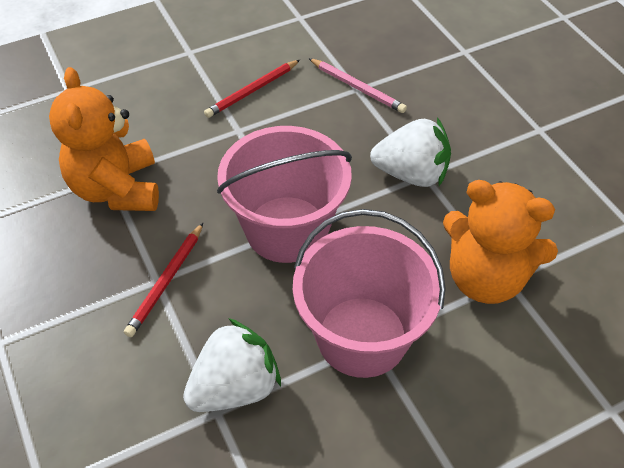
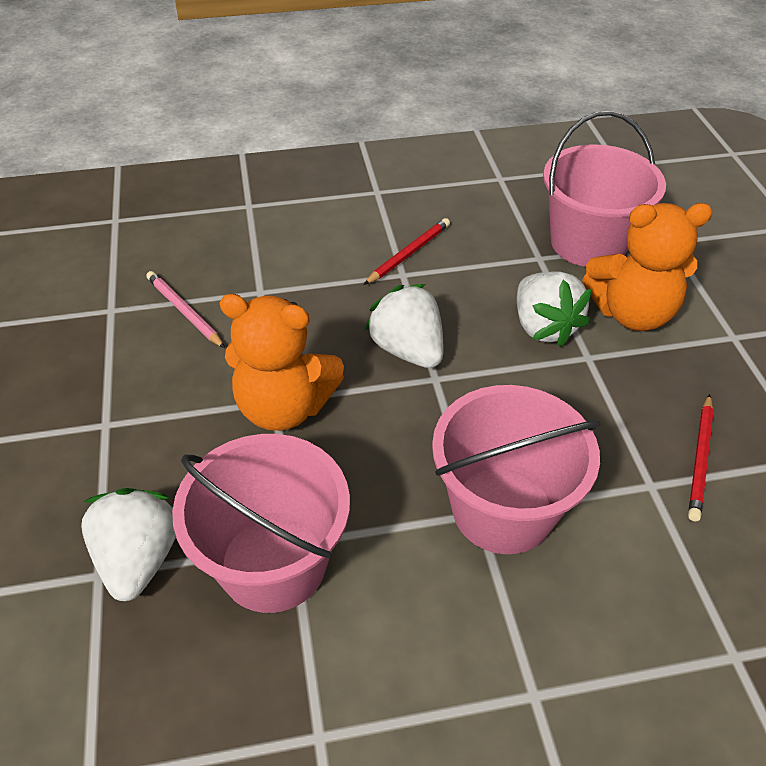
pink bucket: [217,126,352,263] [293,209,446,378] = 2 -> [172,434,350,613] [432,385,601,554] [543,111,666,267] = 3
white strawberry: [183,318,281,412] [370,118,451,187] = 2 -> [81,488,176,601] [365,284,444,368] [517,271,592,347] = 3

